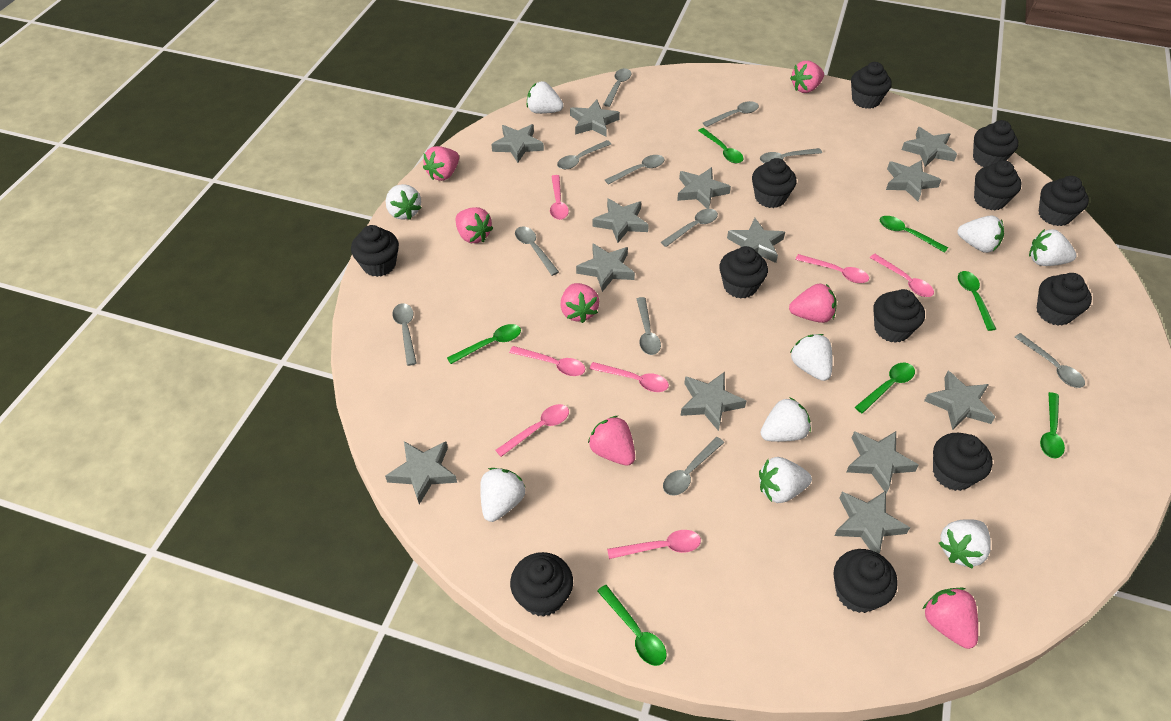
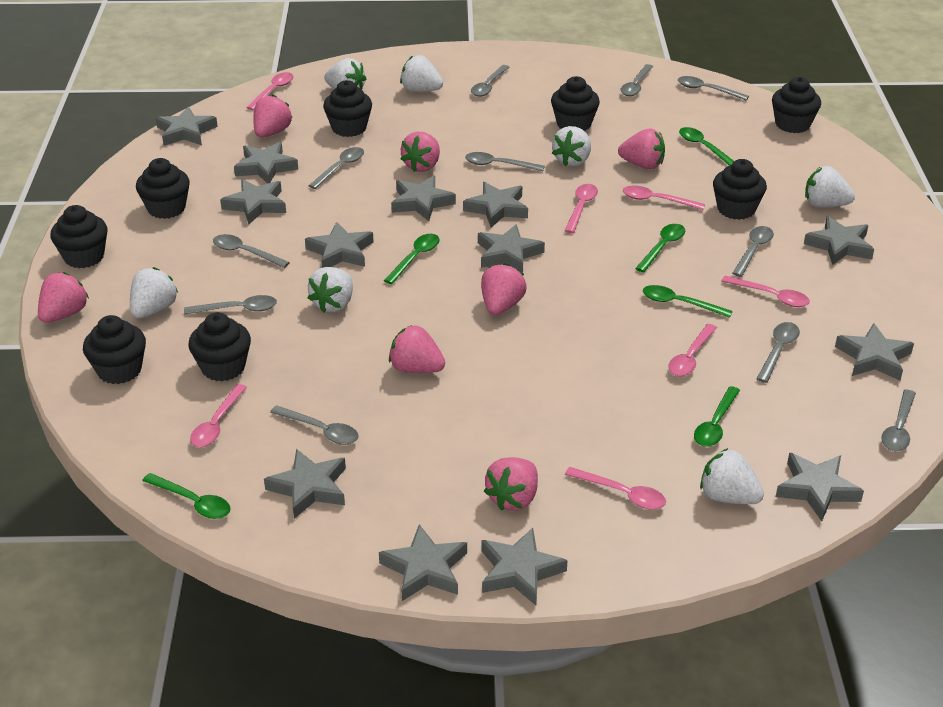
black cupcake: [351,225,399,277] [510,552,573,617] [719,246,768,298] [752,158,797,208] [834,549,898,613] [851,62,892,109] [874,289,925,343] [933,433,993,491] [973,120,1018,167] [974,160,1021,210] [1036,273,1092,326] [1039,176,1089,226] = 12 -> [50,205,108,268] [83,315,146,384] [136,158,190,219] [188,313,251,381] [323,80,372,137] [551,76,600,131] [713,159,767,220] [772,77,821,133] = 8
green spoon: [447,324,521,364] [597,585,667,666] [698,128,743,163] [855,363,915,414] [880,216,948,253] [958,271,996,331] [1040,392,1065,458] = 7 -> [142,473,231,519] [384,234,440,284] [635,224,685,272] [643,285,733,318] [679,127,734,165] [694,386,740,447] = 6
white strawberry: [386,184,421,220] [480,468,525,522] [527,81,564,114] [759,457,812,503] [760,397,811,442] [790,334,833,381] [939,519,991,569] [957,216,1004,253] [1029,229,1077,266] = 9 -> [130,267,178,318] [308,267,353,313] [324,58,366,90] [400,55,443,92] [552,126,591,166] [700,448,764,504] [805,166,855,207] = 7

